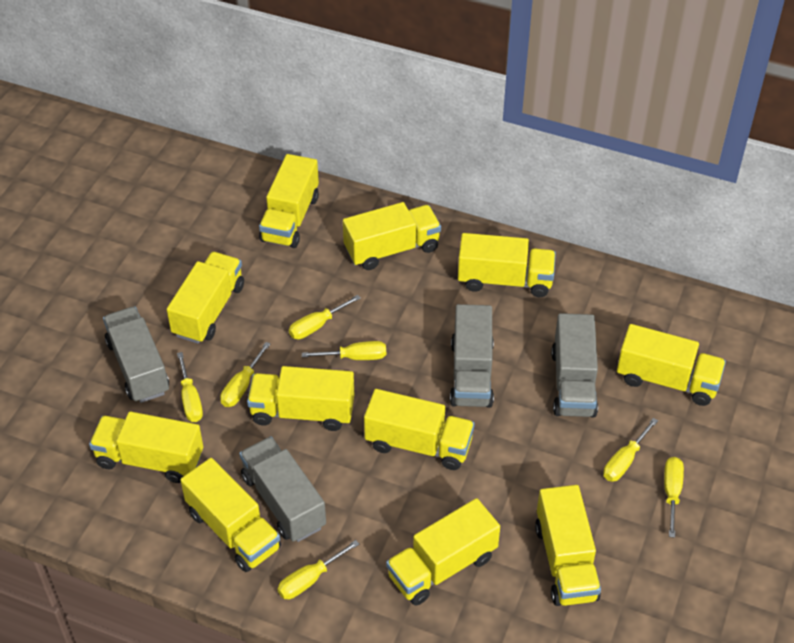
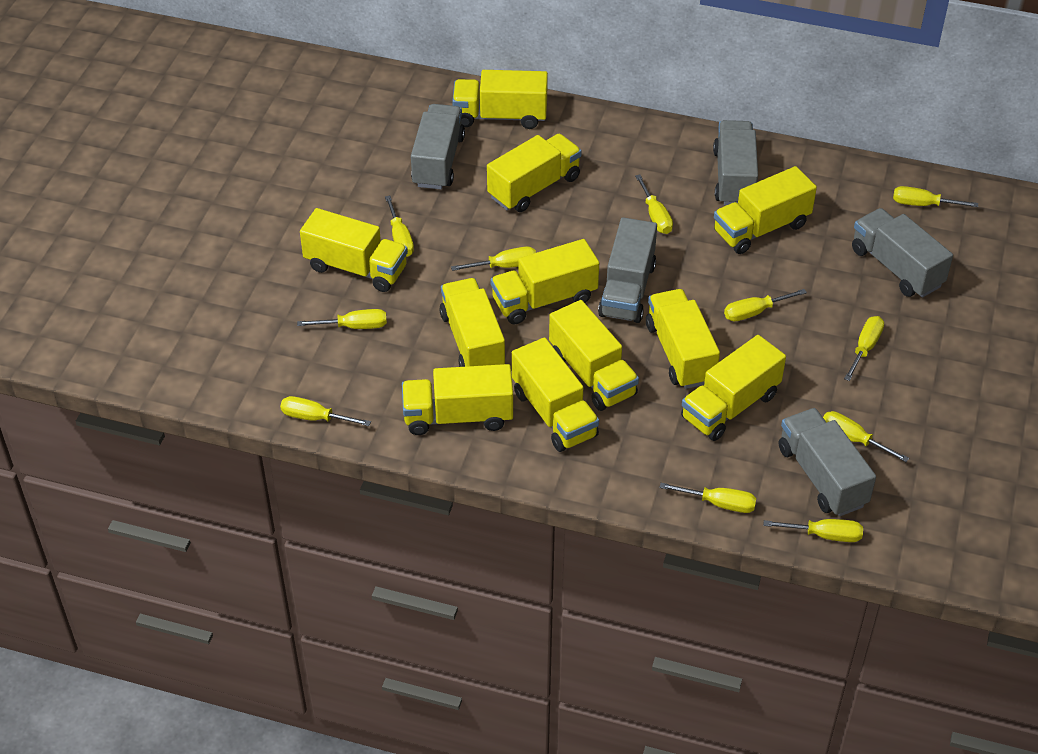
grey truck: [103,307,169,403] [239,437,326,542] [450,304,494,408] [551,313,598,418] = 4 -> [411,104,465,189] [598,217,657,323] [713,120,758,205] [779,408,876,517] [852,208,953,298] = 5
yellow screwdriver: [177,352,203,422] [220,342,270,407] [277,540,359,599] [289,295,361,339] [302,341,386,360] [603,418,658,482] [664,457,684,538] = 7 -> [280,396,371,426] [297,309,387,329] [385,196,414,257] [451,247,536,271] [635,174,673,234] [659,483,756,513] [724,289,807,321] [764,519,863,542] [823,411,909,462] [844,316,884,381] [893,186,978,207] = 11

